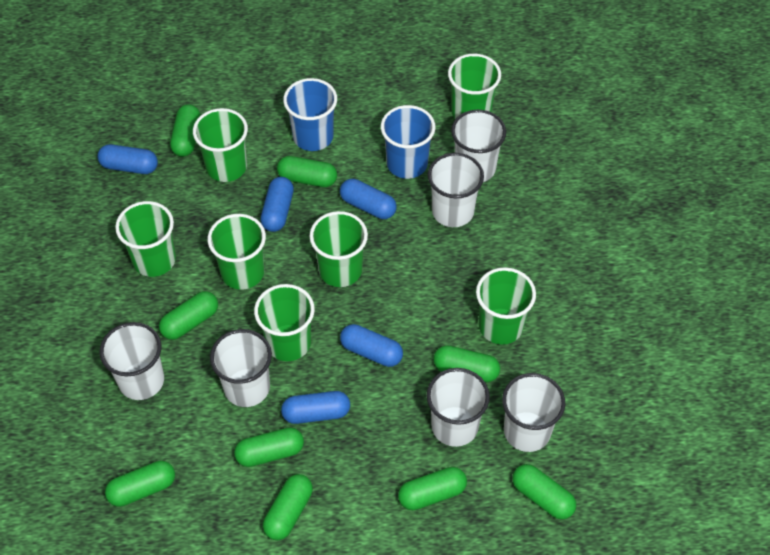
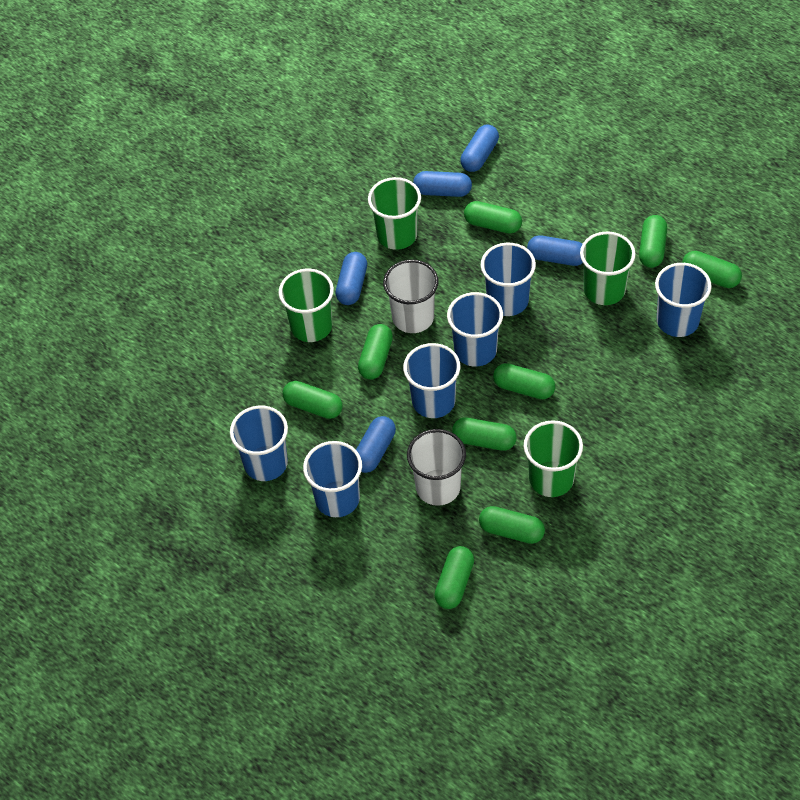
blue cup: [283,78,337,151] [381,105,435,179] = 2 -> [230,406,288,481] [303,441,362,517] [403,343,460,418] [447,292,503,367] [481,243,536,316] [655,263,712,337] = 6
green cup: [115,201,176,277] [193,108,248,182] [208,214,266,290] [254,284,315,361] [310,211,368,287] [448,54,501,119] [476,267,536,345] = 7 -> [278,269,334,342] [368,177,421,250] [524,420,583,497] [580,231,636,305] = 4
white cup: [100,322,164,400] [210,329,272,407] [427,368,490,447] [428,153,484,227] [451,110,506,182] [502,373,566,452] = 6 -> [383,260,439,333] [407,429,466,506] = 2

